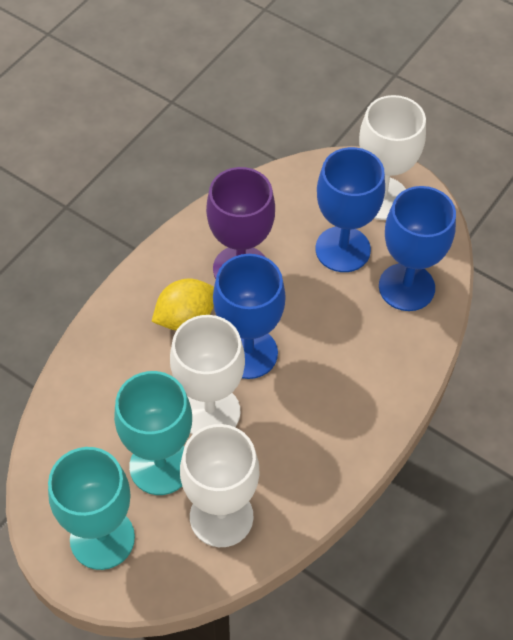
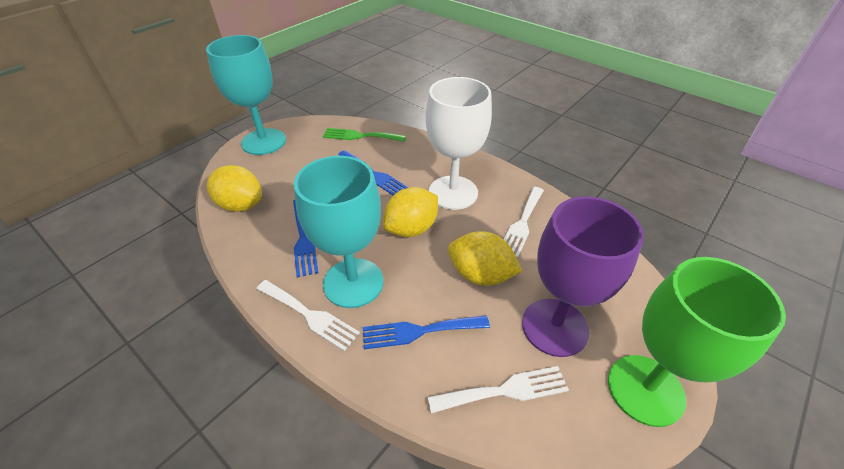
blue fork: none = 0 -> [293,200,318,277] [338,150,408,195] [363,316,490,349] = 3
blue goblet: [213,254,285,379] [315,147,385,272] [379,186,456,311] = 3 -> none = 0
green fork: none = 0 -> [323,128,406,142] = 1
green goblet: none = 0 -> [608,257,786,427] = 1
white fork: none = 0 -> [256,280,360,351] [428,366,569,413] [504,187,544,258] = 3
white goblet: [170,315,245,435] [180,424,259,547] [359,95,426,220] = 3 -> [426,77,492,210] = 1
yellow lemon: [152,279,214,330] = 1 -> [207,165,261,212] [383,187,438,237] [448,231,522,286] = 3

